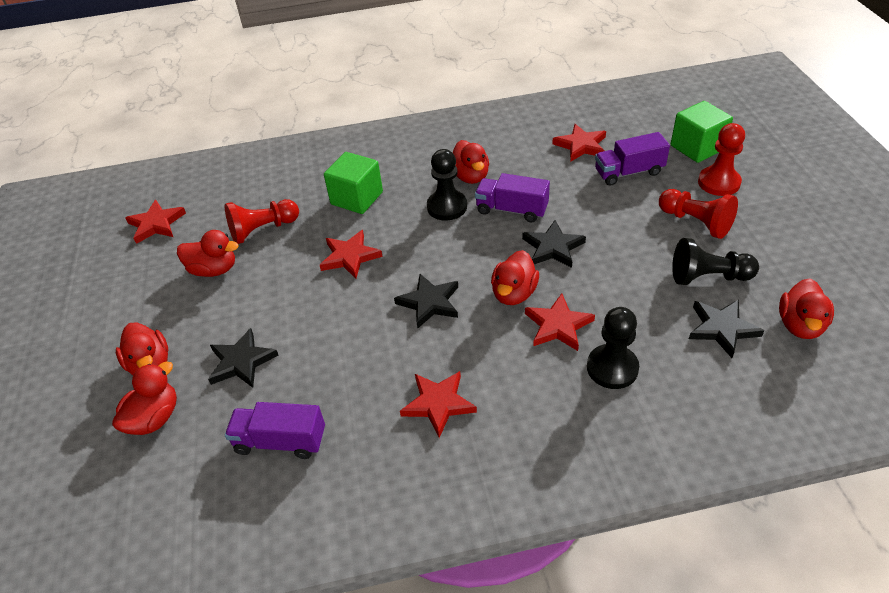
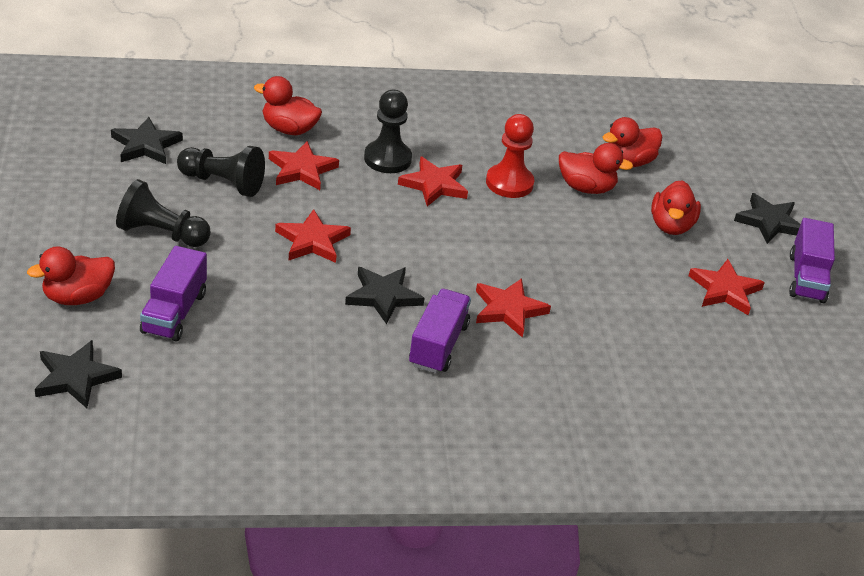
green cube: [324,152,383,214] [671,101,733,163] = 2 -> none = 0
red duck: [112,362,177,435] [116,322,168,375] [177,230,239,277] [453,140,489,184] [491,250,539,305] [779,279,834,339] = 6 -> [27,246,115,305] [254,76,322,135] [559,143,633,194] [602,117,662,167] [651,180,701,235] = 5
red pawn: [225,199,299,244] [659,189,738,239] [698,123,745,196] = 3 -> [486,114,534,198] = 1

